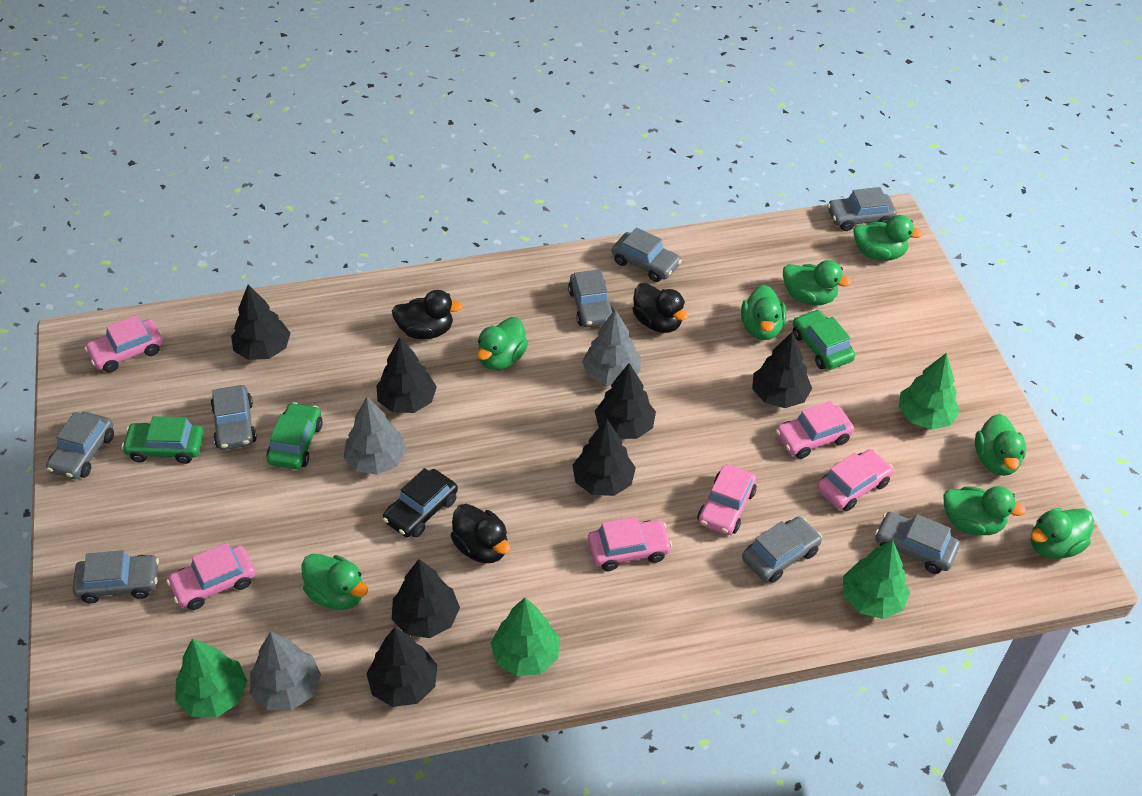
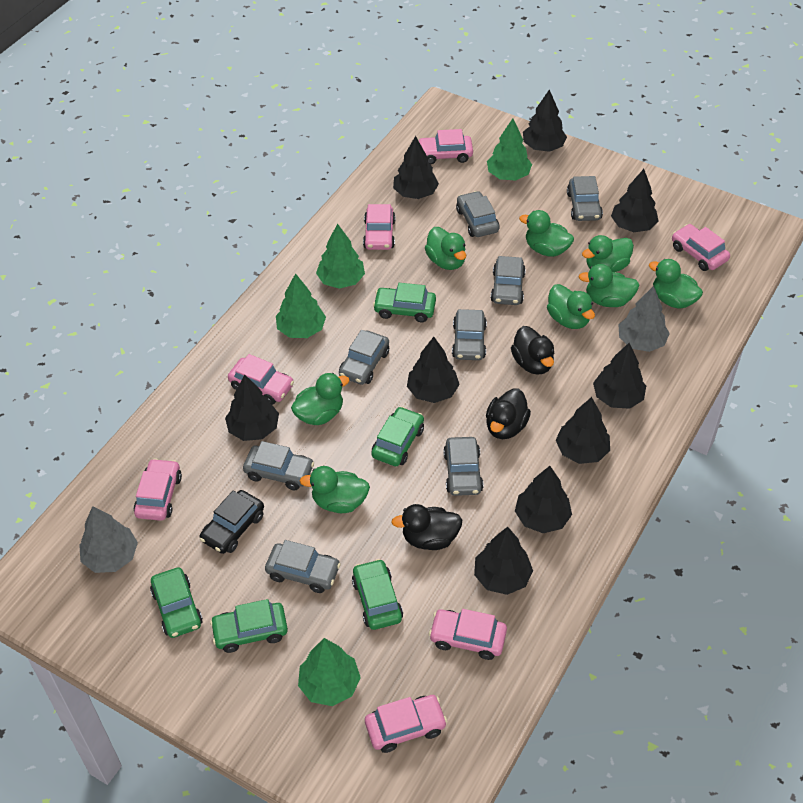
black tree: [231,285,290,360] [366,627,437,707] [376,337,437,413] [392,559,460,638] [573,419,636,496] [595,363,656,439] [752,331,812,408] = 7 -> [225,375,279,441] [393,136,439,199] [407,337,460,403] [474,527,533,595] [515,466,572,533] [523,89,567,152] [556,397,610,464] [593,343,646,409] [611,169,659,232] = 9
green car: [122,416,204,464] [266,402,323,469] [793,310,855,370] = 3 -> [150,567,203,638] [210,599,288,653] [352,559,403,630] [372,407,424,466] [373,283,436,322] = 5
grey tree: [250,631,321,710] [344,397,407,475] [582,310,641,385] = 3 -> [79,506,138,573] [618,286,670,352] = 2
pink car: [84,315,163,372] [166,543,255,610] [588,517,672,571] [698,464,757,535] [776,401,854,459] [817,449,893,511] = 6 -> [134,458,182,521] [228,354,294,405] [363,204,395,250] [365,695,447,753] [418,129,473,164] [429,609,507,660] [672,224,730,271] = 7

